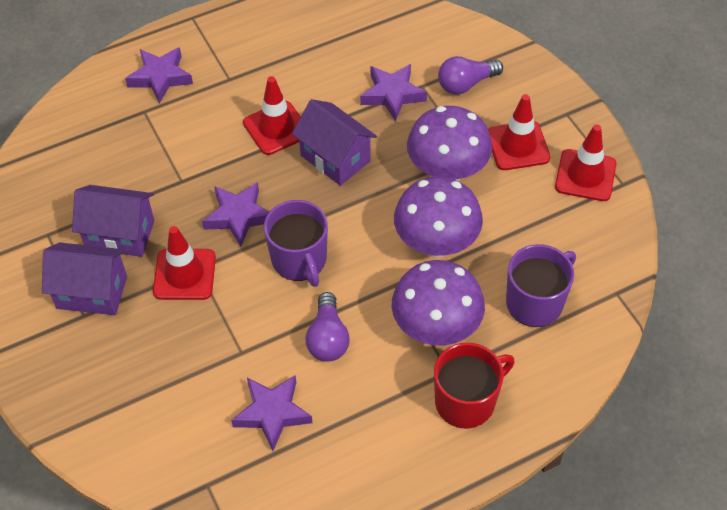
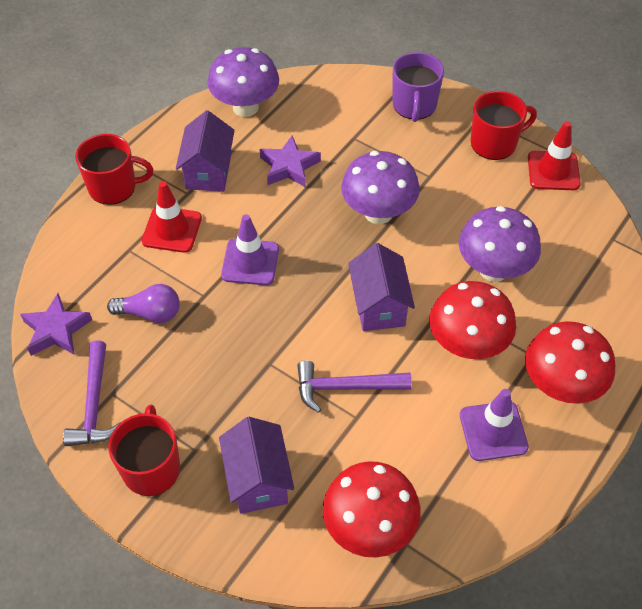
purple hammer: none = 0 -> [63,340,121,446] [297,360,412,413] = 2
purple light bulb: [306,292,350,362] [438,56,503,94] = 2 -> [107,284,180,323] = 1
purple mug: [264,200,328,287] [506,244,576,327] = 2 -> [393,52,444,122] = 1
purple star: [125,47,193,104] [202,182,269,247] [231,375,312,451] [360,64,427,121] = 4 -> [20,293,92,356] [259,136,321,187] = 2
purple traffic cone: none = 0 -> [221,214,279,285] [460,389,529,461] = 2
red mug: [434,343,515,429] = 1 -> [75,134,153,205] [108,405,180,496] [471,91,537,160] = 3
red mushroom: none = 0 -> [323,461,421,557] [429,281,516,359] [525,321,615,404] = 3
red traffic cone: [153,226,216,300] [243,76,301,155] [488,94,550,170] [555,124,616,201] = 4 -> [142,181,202,253] [528,121,581,190] = 2

